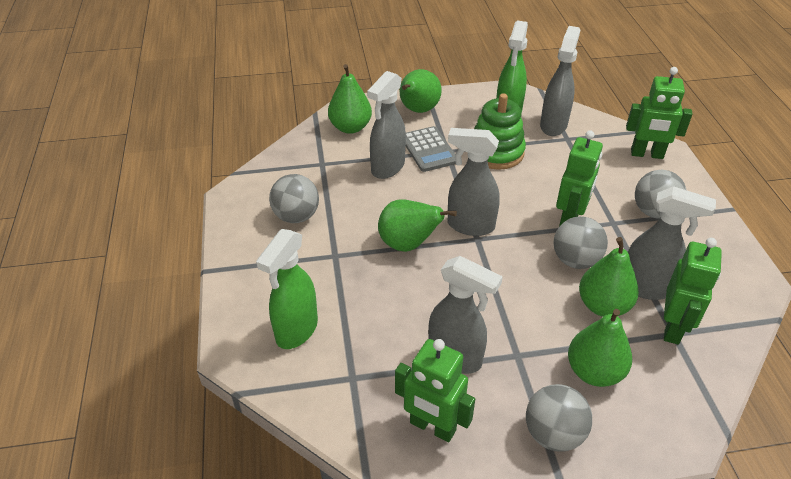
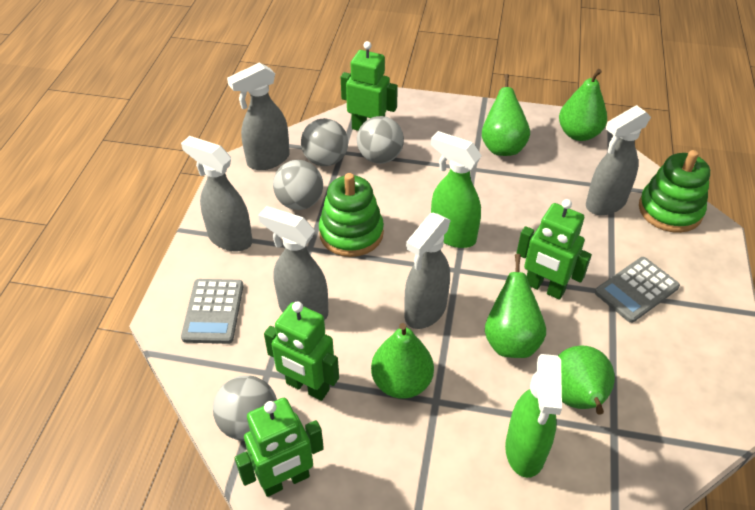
green stacking toy: [474,93,526,170] = 1 -> [319,173,384,257] [639,150,710,233] = 2
grey calculator: [406,126,456,172] = 1 -> [181,279,244,344] [595,257,680,323] = 2

